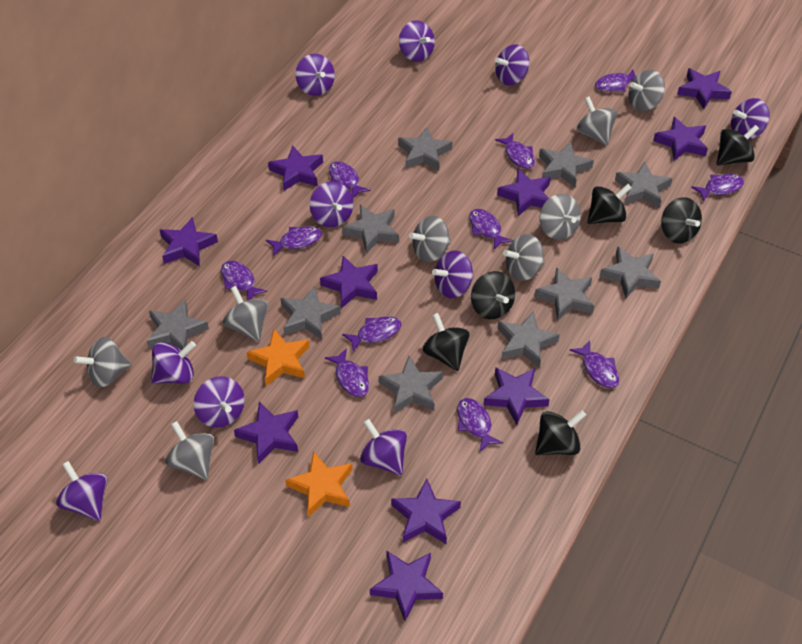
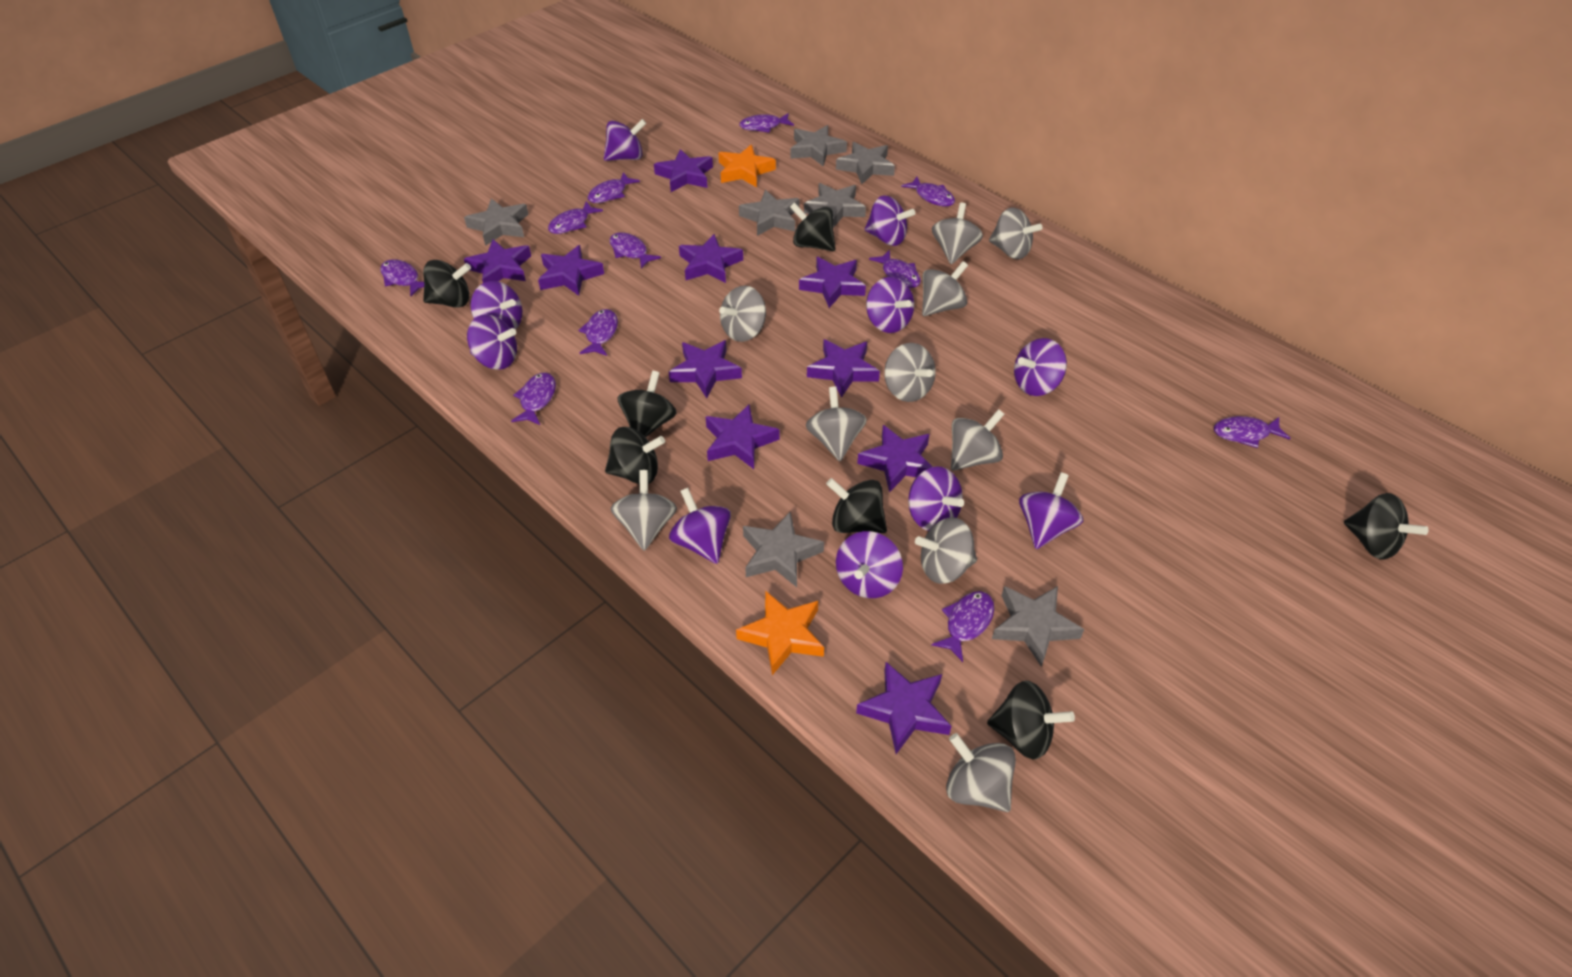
black spinning top: [423,313,470,371] [471,271,515,319] [535,410,586,455] [587,184,632,224] [661,197,702,243] [716,125,759,166] = 6 -> [423,260,471,308] [605,427,665,484] [617,370,677,437] [790,202,835,251] [826,478,887,533] [987,681,1075,759] [1344,493,1429,560] = 7
grey spinning top: [74,337,132,388] [165,421,214,480] [223,286,268,342] [409,216,451,262] [503,234,545,281] [539,194,581,240] [577,96,617,146] [628,70,665,111] = 8 -> [610,470,677,551] [719,286,766,342] [806,387,867,461] [884,343,936,402] [915,517,977,584] [922,261,968,316] [932,203,983,264] [946,733,1016,812] [951,409,1004,471] [989,207,1042,259] = 10
grey star: [147,299,209,350] [280,286,341,340] [342,205,399,254] [379,356,443,413] [398,127,452,171] [498,311,560,368] [534,267,594,321] [539,142,594,187] [599,246,661,298] [615,162,673,208] = 10 -> [464,199,529,246] [739,190,800,236] [743,511,824,587] [790,125,847,167] [804,183,866,228] [836,142,895,184] [992,586,1084,667] = 7

